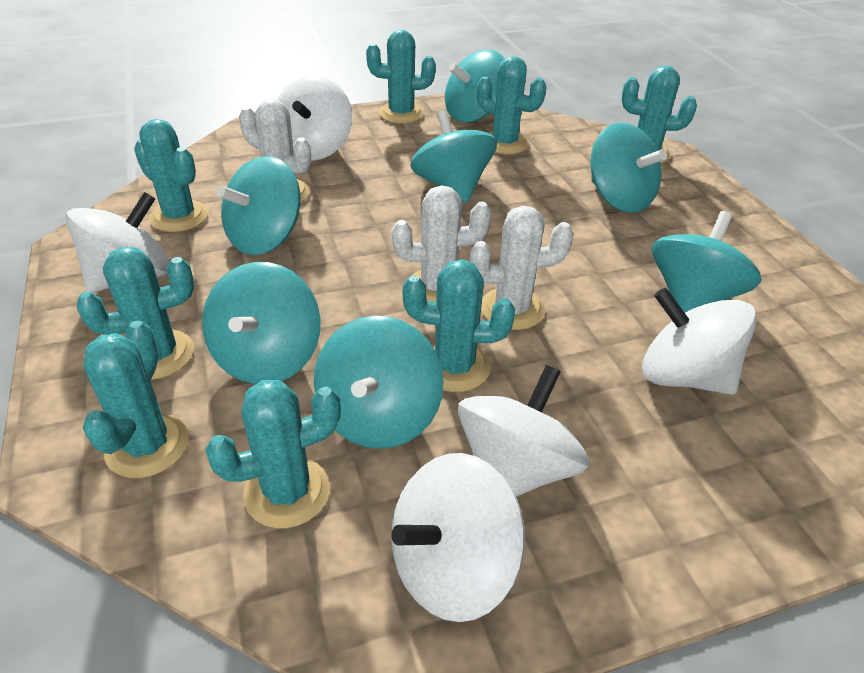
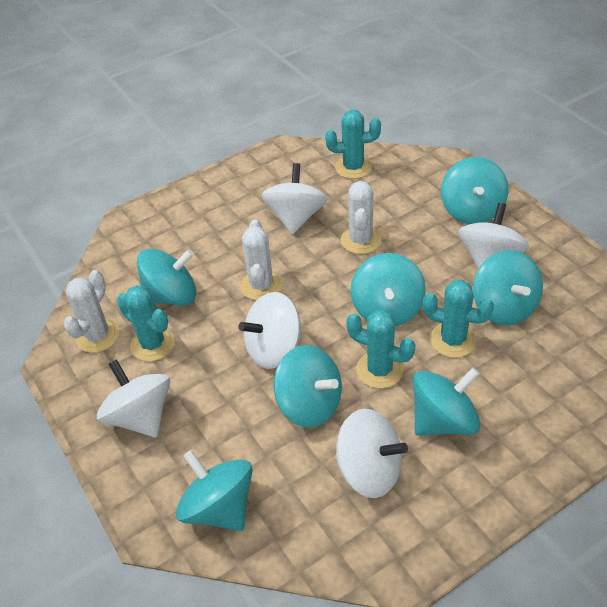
turquoise cactus: [77,247,194,380] [83,321,189,478] [134,119,208,232] [205,380,341,528] [366,30,436,124] [403,259,515,392] [477,56,546,155] [622,66,697,163] = 8 -> [117,285,175,361] [325,110,381,179] [346,310,415,388] [423,280,494,358] = 4

